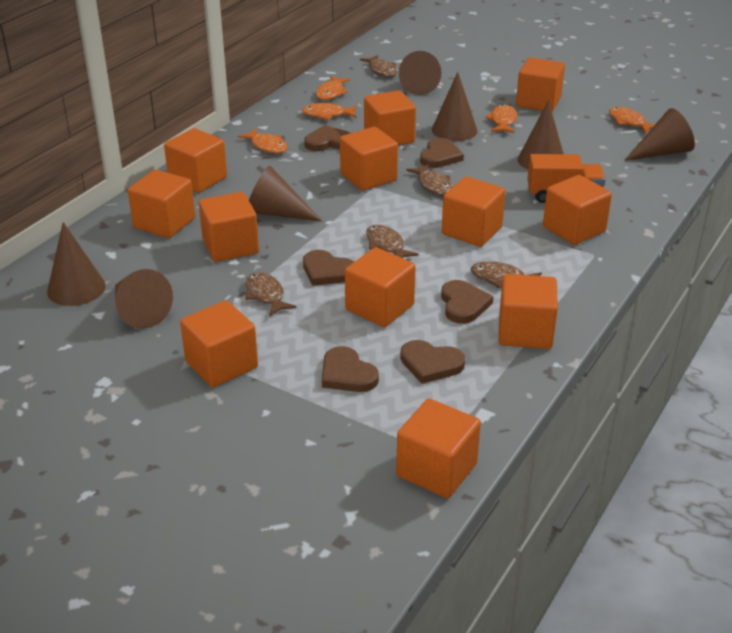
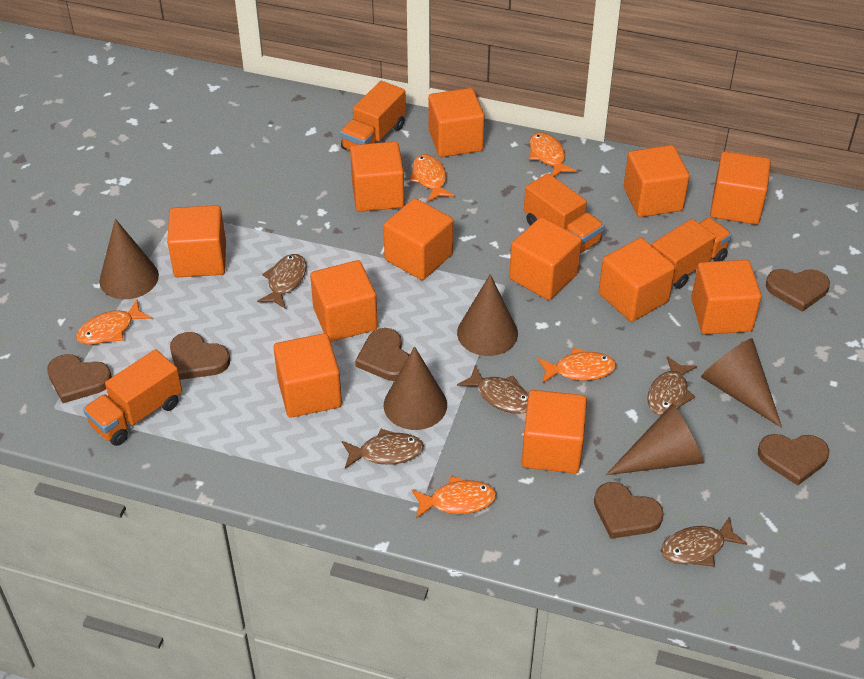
brown cone: [47,222,106,306] [115,269,173,329] [249,166,322,221] [399,51,441,95] [432,72,477,141] [518,100,564,170] [624,108,695,161] = 7 -> [99,219,159,299] [384,346,447,430] [457,274,518,356] [606,404,704,475] [701,338,782,428] = 5
orange truck: [528,154,606,203] = 1 -> [83,349,182,446] [340,81,406,151] [524,173,604,253] [652,217,732,289] = 4

